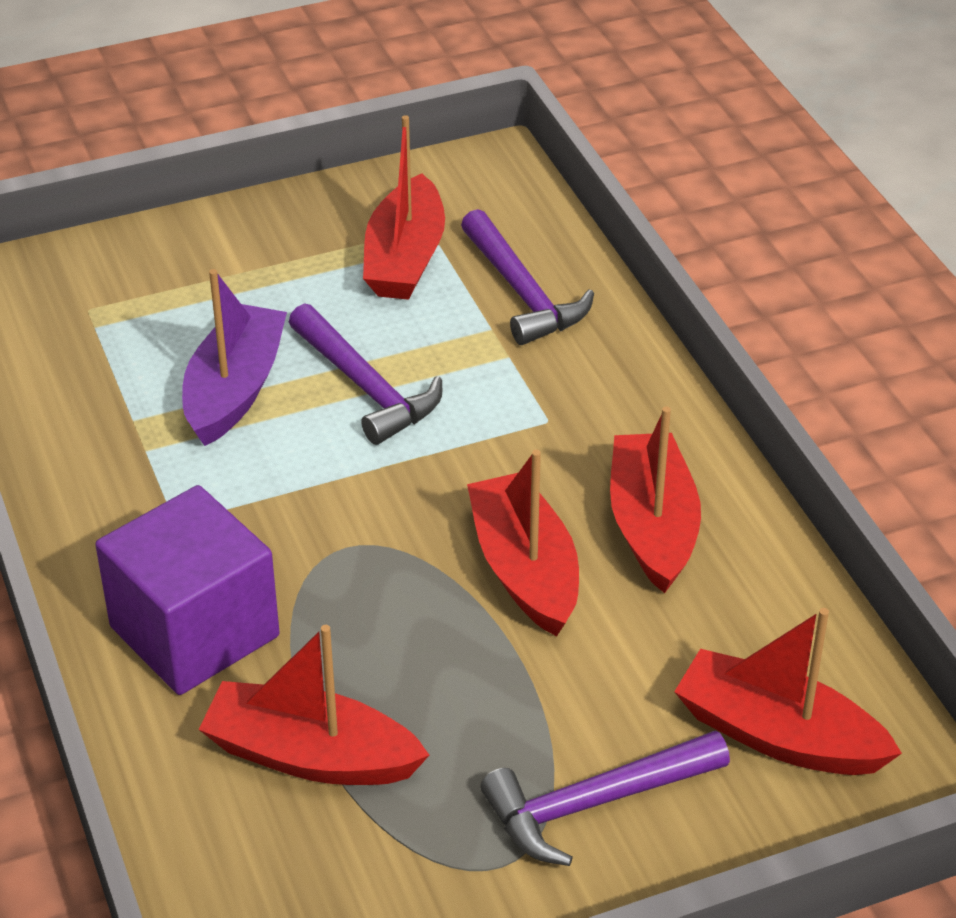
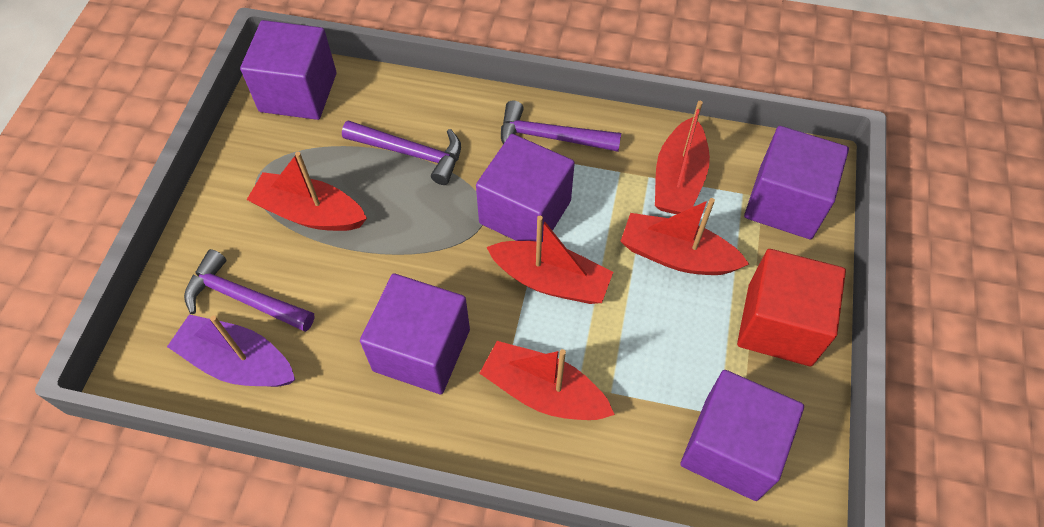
purple cube: [95,485,280,695] = 1 -> [240,20,337,120] [360,273,470,394] [476,134,575,242] [680,370,804,501] [744,126,849,239] = 5
red cube: none = 0 -> [737,249,846,366] = 1

